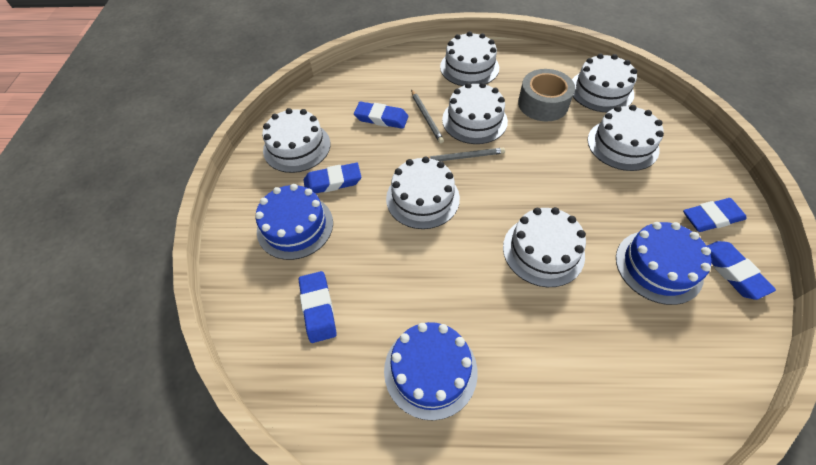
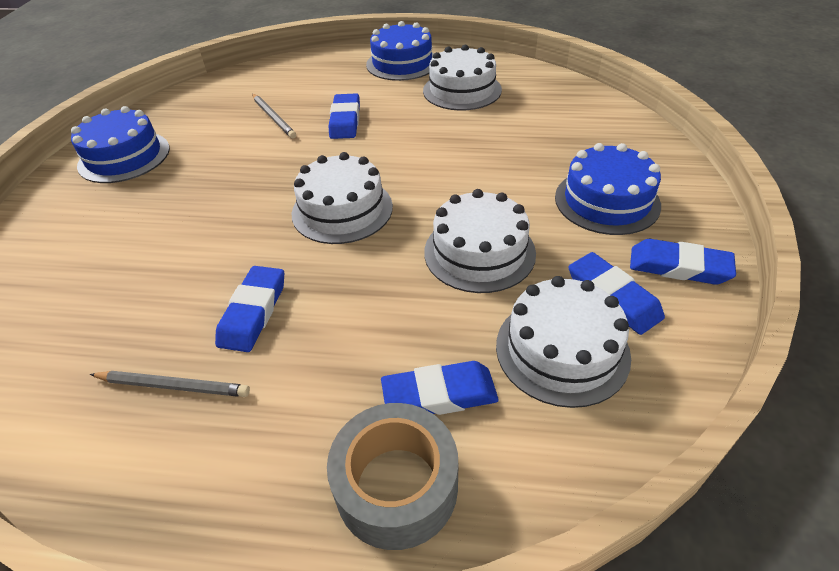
white cake: [262,108,330,173] [386,156,460,229] [440,31,499,86] [442,82,508,144] [503,207,586,287] [572,53,637,112] [587,105,664,171] = 7 -> [292,152,393,244] [423,45,502,110] [424,189,536,293] [496,276,631,408] = 4

